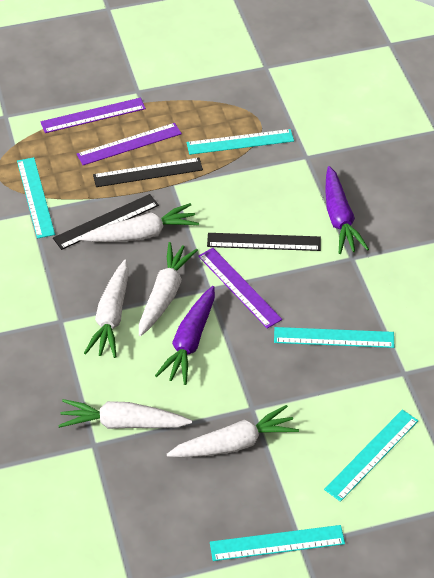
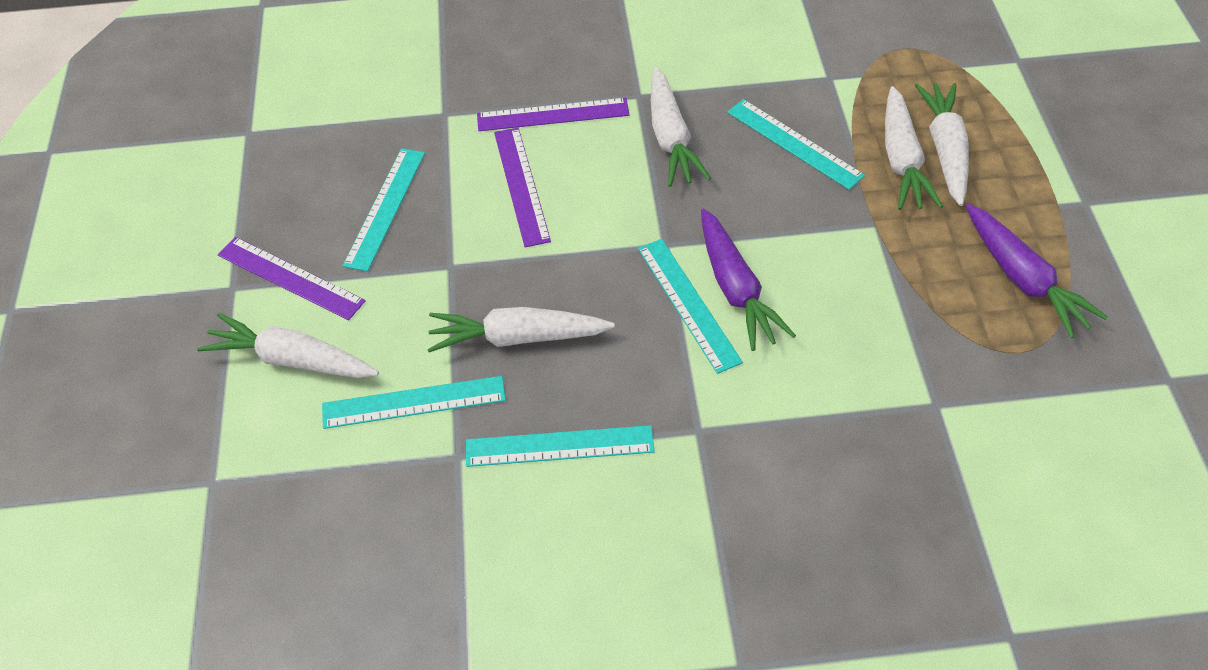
black ruler: [53,194,159,250] [93,158,203,187] [207,233,321,251] = 3 -> none = 0

